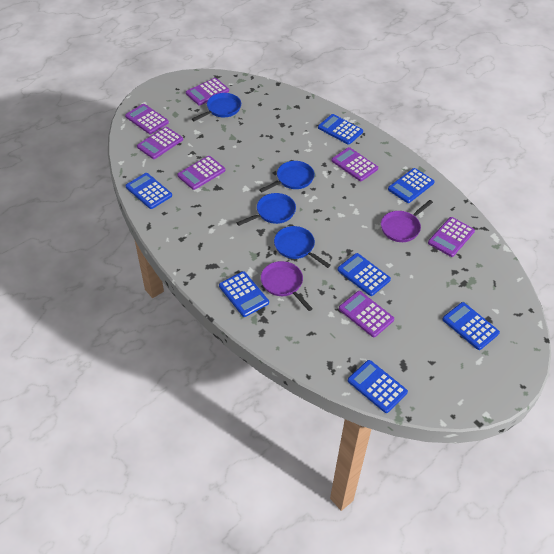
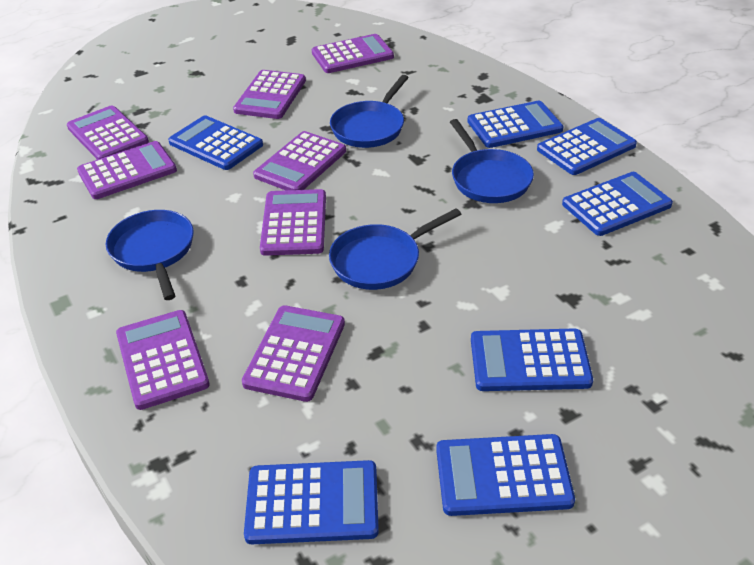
purple calculator: [125,104,169,134] [137,127,183,159] [177,156,225,190] [186,78,229,105] [332,147,378,181] [339,291,394,337] [428,217,475,257] = 7 -> [67,106,149,160] [77,141,177,199] [116,310,210,410] [233,70,306,119] [242,305,345,402] [253,131,346,190] [260,189,326,256] [312,34,394,73] = 8
purple pan: [261,261,313,311] [381,200,433,242] = 2 -> none = 0

